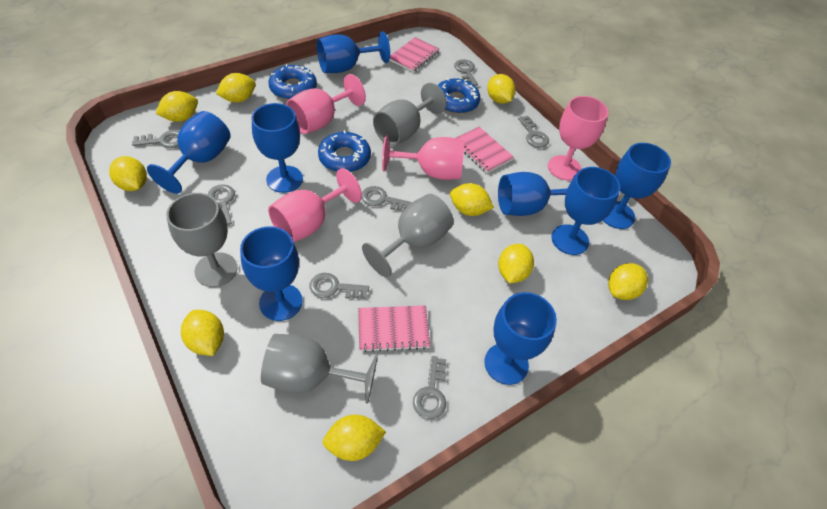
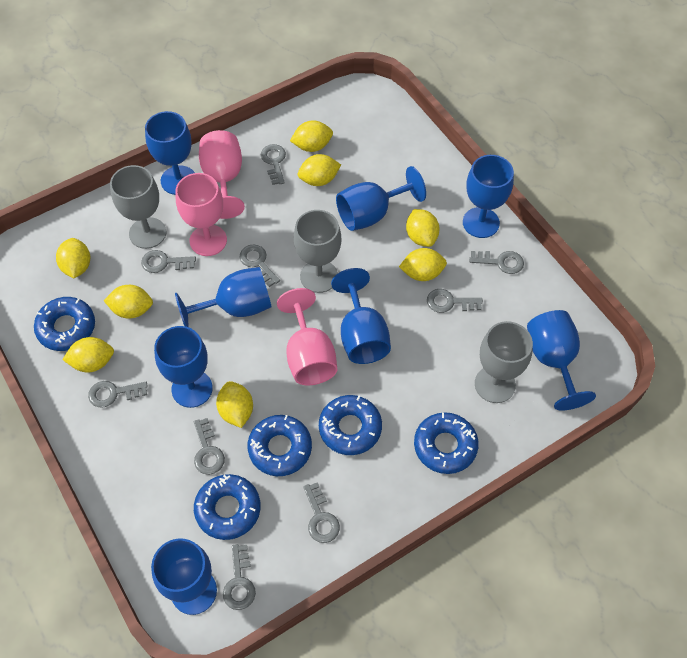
blue donut: [268,64,317,100] [318,130,371,172] [438,78,480,114] = 3 -> [34,297,95,351] [194,474,261,540] [248,415,312,476] [319,395,382,455] [414,412,479,474] = 5
grey goblet: [166,193,237,287] [261,334,378,404] [362,194,454,277] [373,83,447,146] = 4 -> [110,165,166,249] [294,210,341,293] [475,321,533,403] = 3
grey key: [132,130,179,148] [208,184,235,225] [310,273,369,299] [362,186,412,211] [413,356,446,419] [454,59,478,86] [518,116,549,148] = 7 -> [88,381,148,408] [141,250,196,273] [194,418,225,475] [223,544,256,610] [240,244,280,287] [261,144,286,185] [303,482,340,543] [427,289,483,313] [469,251,524,274] = 9
pink goblet: [268,168,362,242] [286,74,366,134] [382,136,465,180] [548,96,608,180] = 4 -> [175,173,227,256] [199,130,245,219] [277,288,337,385] = 3
pink notebook: [358,305,430,352] [389,37,439,72] [455,127,514,173] = 3 -> none = 0
yellow lemon: [109,156,147,191] [156,91,198,122] [181,310,224,356] [216,73,256,103] [323,415,386,461] [450,183,494,216] [487,74,515,104] [498,244,534,283] [608,263,648,300] = 9 -> [56,238,90,278] [62,337,114,372] [104,285,153,319] [216,381,253,428] [290,120,333,152] [298,154,341,186] [399,248,447,281] [406,209,440,247] = 8

